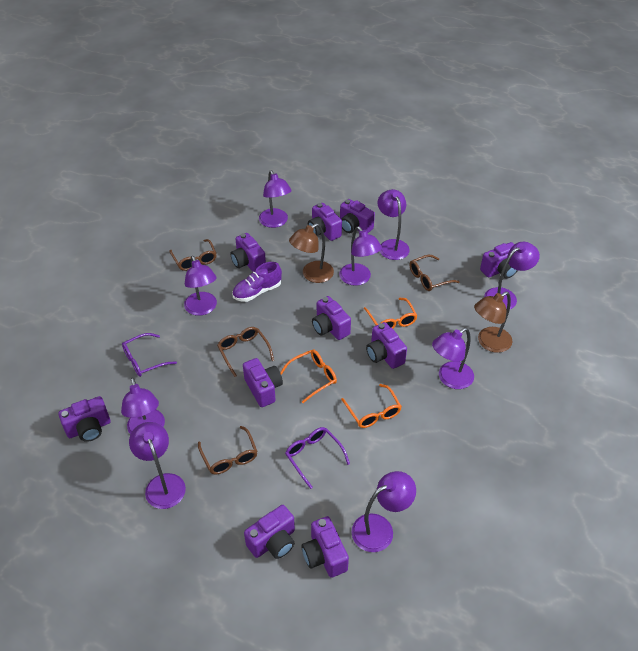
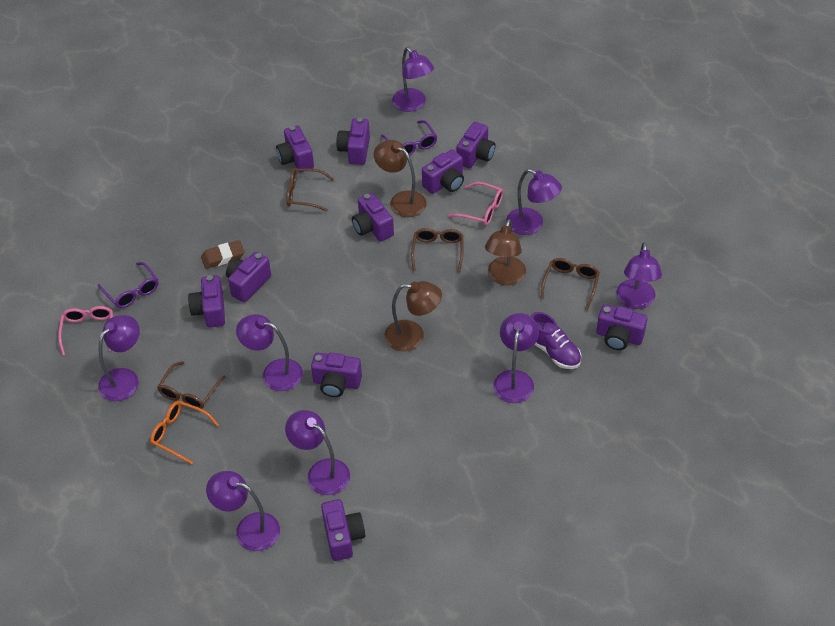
brown eraser: none = 0 -> [201,240,244,269] = 1
brown lamp: [289,223,334,283] [474,292,512,353] = 2 -> [374,140,426,217] [384,281,442,351] [485,219,526,285] = 3
orange glasses: [280,349,337,403] [341,384,402,428] [364,298,418,329] = 3 -> [150,401,219,464] = 1
pink glasses: none = 0 -> [58,306,113,355] [448,182,503,225] = 2
purple lamp: [121,378,165,434] [129,422,186,509] [184,256,217,316] [259,170,291,228] [339,226,382,286] [351,471,416,552] [378,189,410,260] [432,328,474,389] [484,242,540,310] = 9 -> [98,315,140,401] [206,471,280,551] [236,314,303,391] [285,410,350,495] [392,47,434,112] [493,313,539,403] [506,169,562,235] [617,242,662,309] = 8

